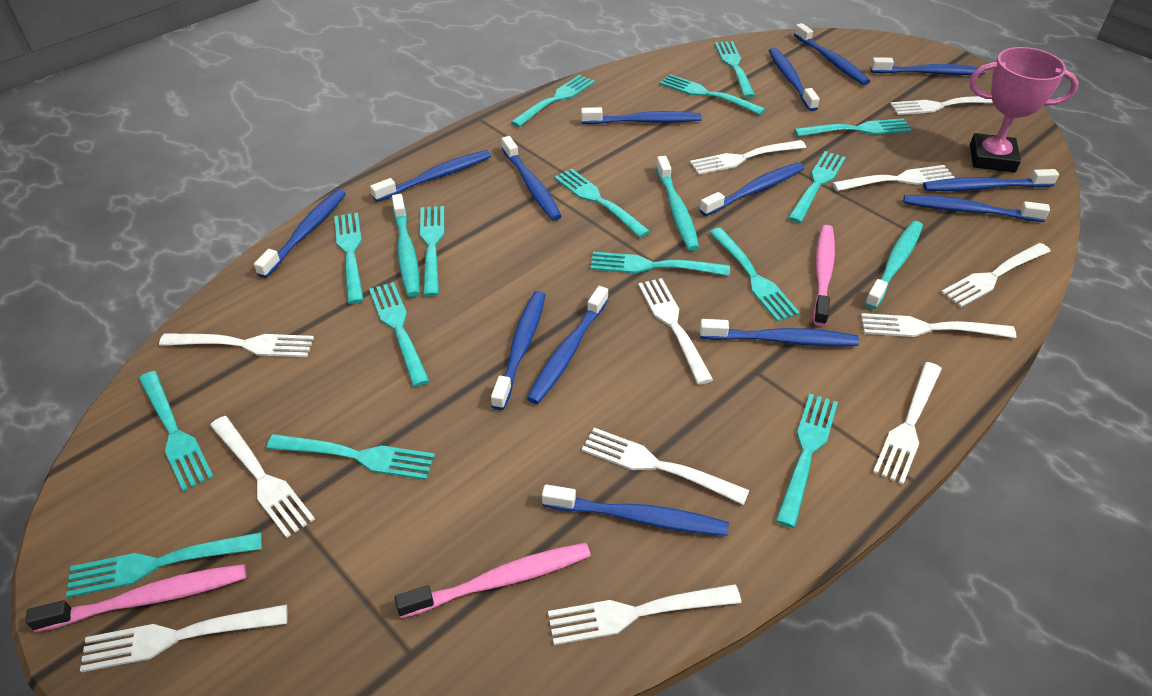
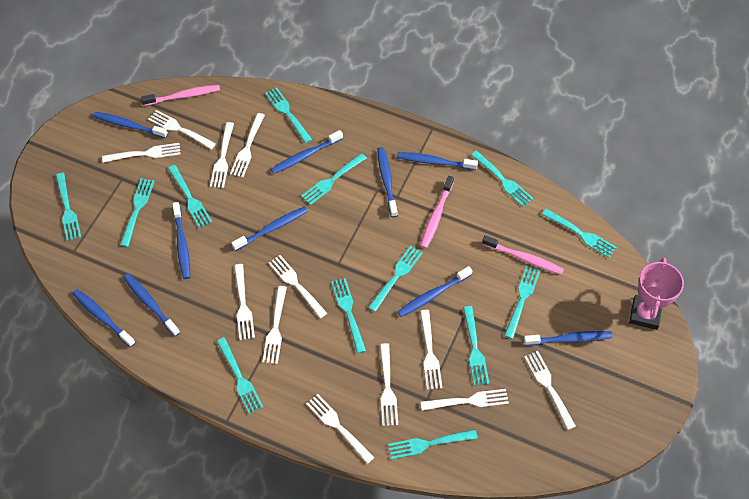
blue toothbrush: [254,189,346,278] [370,150,491,202] [491,291,545,410] [502,136,562,221] [527,286,609,404] [542,485,729,536] [581,107,702,124] [700,163,804,216] [700,319,859,346] [769,48,820,111] [794,23,870,85] [870,57,986,75] [903,195,1050,222] [923,169,1059,191] = 14 -> [72,289,136,347] [93,112,168,138] [123,273,180,336] [173,202,190,279] [231,206,308,251] [271,130,343,174] [377,147,398,217] [397,152,478,170] [397,266,473,317] [524,331,613,346] = 10
turquoise fork: [66,532,262,598] [139,371,214,491] [267,434,435,480] [334,213,364,304] [369,282,430,387] [420,206,444,297] [511,75,595,127] [554,169,650,238] [590,252,730,276] [660,74,765,115] [709,228,800,322] [715,41,755,98] [776,394,838,528] [788,151,846,223] [794,118,912,137] = 15 -> [56,173,81,241] [120,178,155,247] [168,165,212,228] [216,337,263,414] [265,87,312,143] [301,153,367,205] [331,278,366,354] [368,246,423,312] [388,429,478,460] [463,306,489,386] [471,151,533,207] [504,266,541,339] [542,209,617,258] = 13
turquoise toothbrush: [392,194,420,297] [656,156,699,251] [865,221,923,309] = 3 -> none = 0

